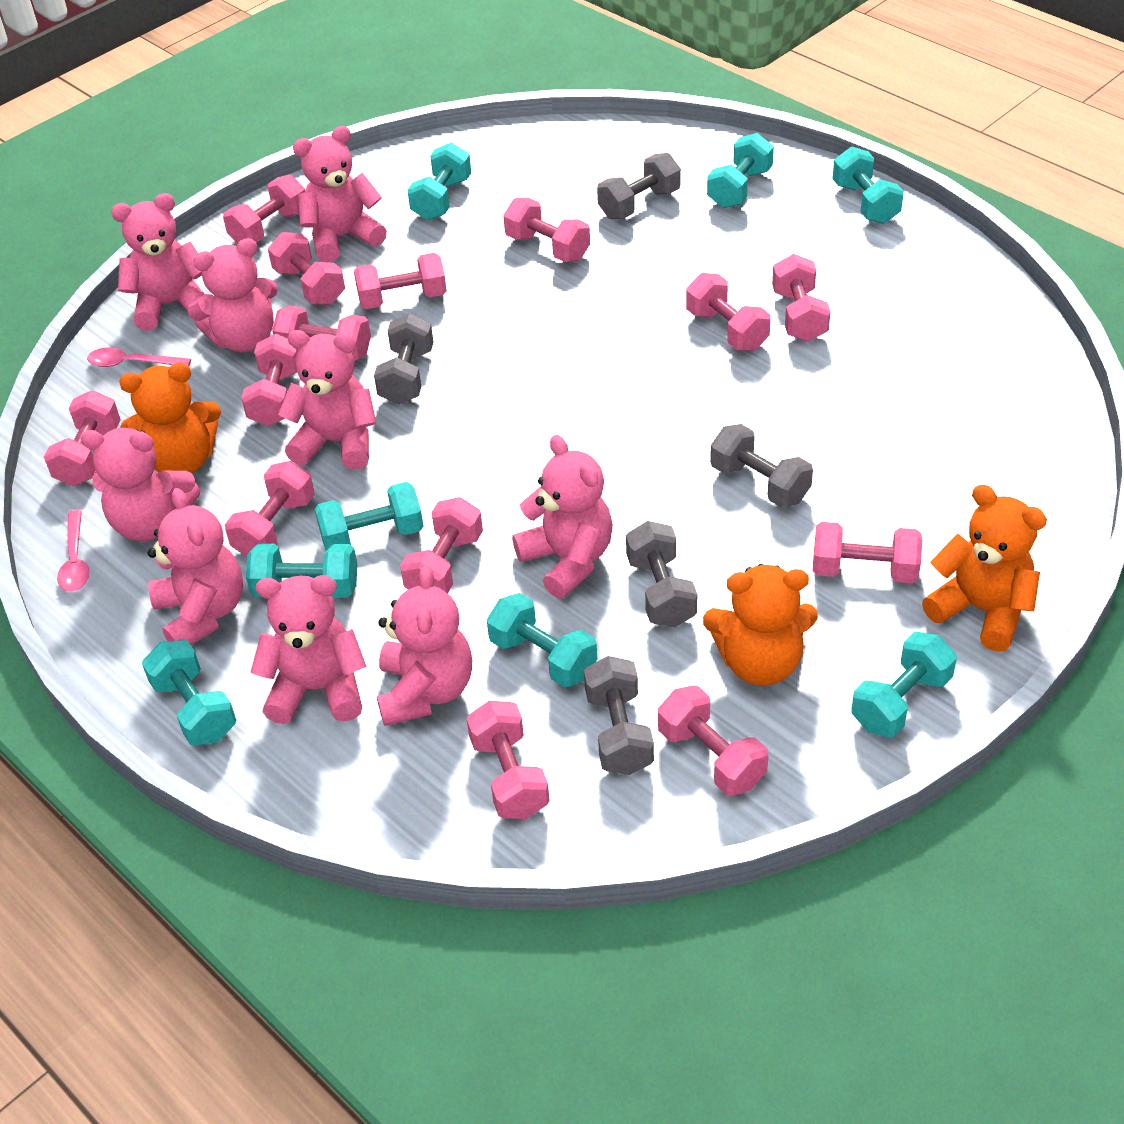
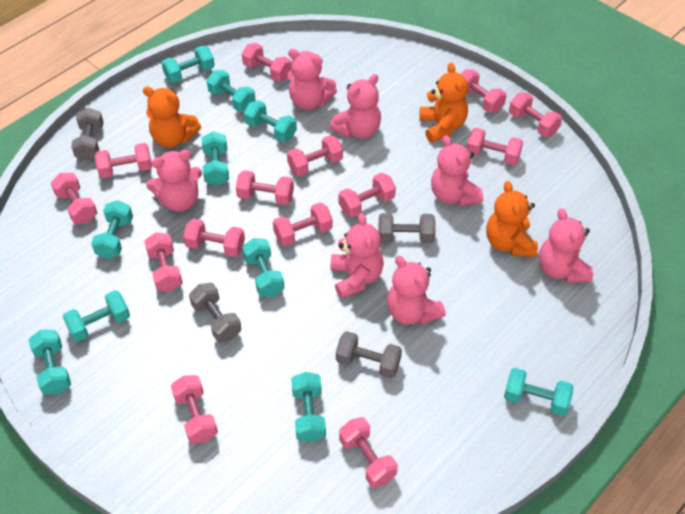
grey dumbbell: [374,313,434,404] [584,656,654,775] [597,153,681,219] [626,521,697,627] [710,424,813,508] = 5 -> [71,108,103,161] [189,283,241,342] [336,331,402,378] [378,213,435,243] = 4
pink spoon: [57,510,90,592] [87,347,191,367] = 2 -> none = 0
pink teddy bear: [81,428,200,541] [111,193,205,331] [148,488,243,645] [187,238,278,352] [251,575,367,724] [278,330,376,470] [293,126,387,262] [377,566,472,726] [512,435,613,599] = 9 -> [146,150,202,212] [287,49,337,110] [330,74,381,139] [330,213,384,299] [387,256,446,325] [431,135,483,206] [539,208,593,283] = 7
turquoise dumbbell: [142,640,236,745] [246,543,357,598] [315,482,424,551] [407,143,471,220] [487,593,597,687] [707,133,774,208] [832,147,904,224] [851,632,957,737] = 8 -> [28,330,71,395] [63,290,130,342] [91,200,133,259] [161,46,215,83] [202,131,229,186] [207,70,256,112] [242,238,284,297] [244,100,297,142] [291,372,326,442] [504,368,573,416] = 10

